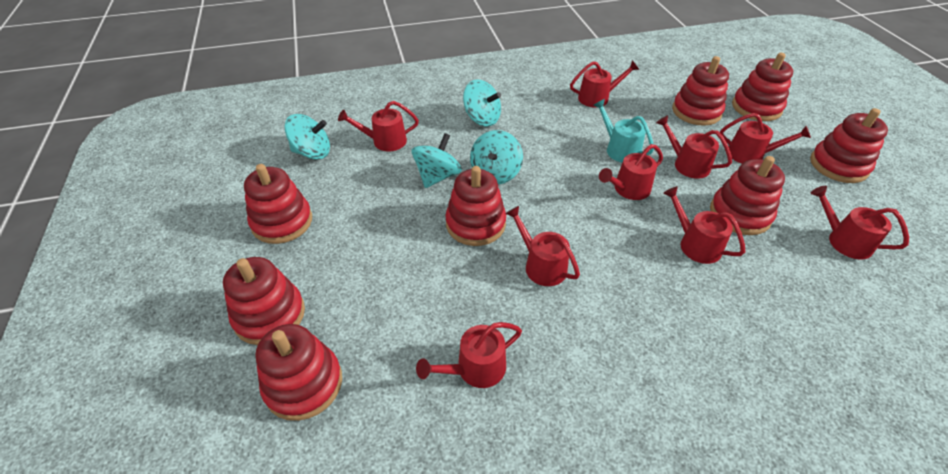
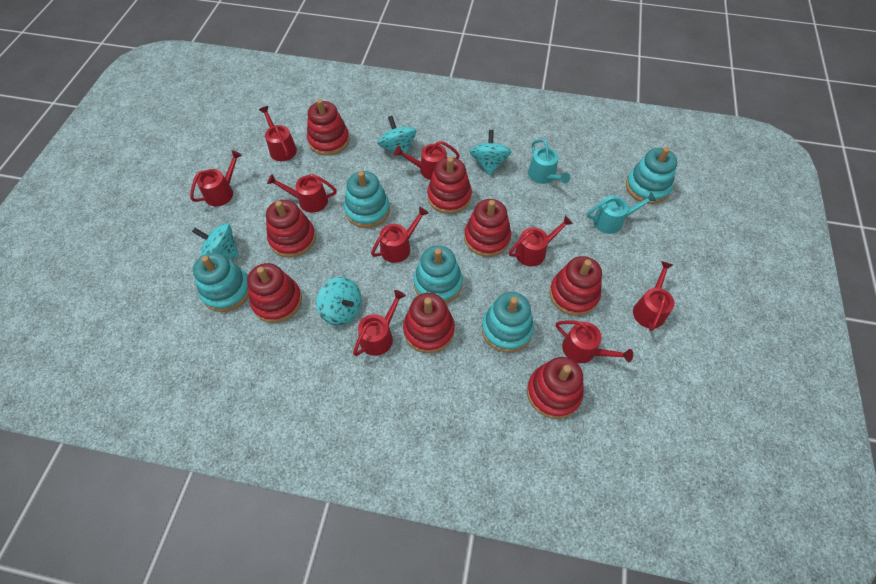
turquoise stacking toy: none = 0 -> [193,252,249,312] [344,171,390,228] [414,245,463,303] [482,292,534,352] [626,147,677,204] = 5
turquoise watering can: [594,99,654,163] = 1 -> [528,139,570,184] [587,192,657,234] = 2

